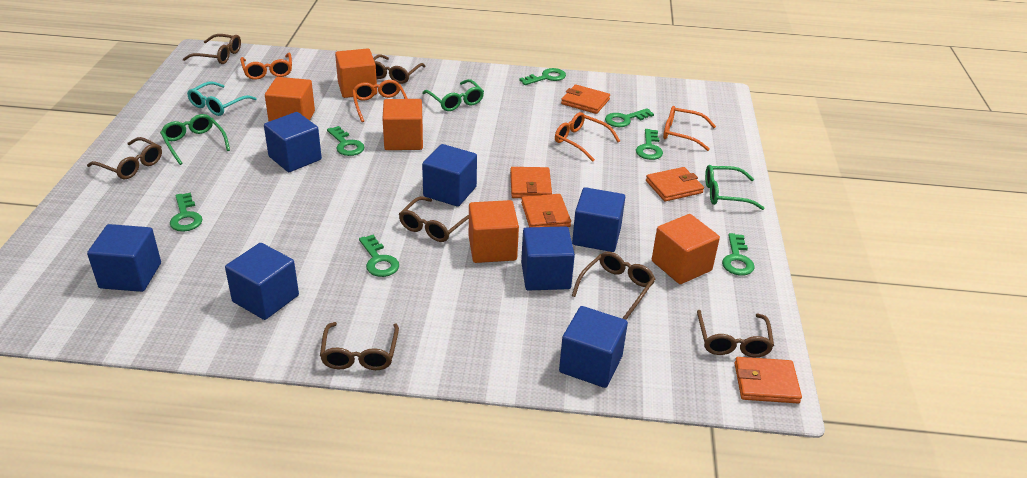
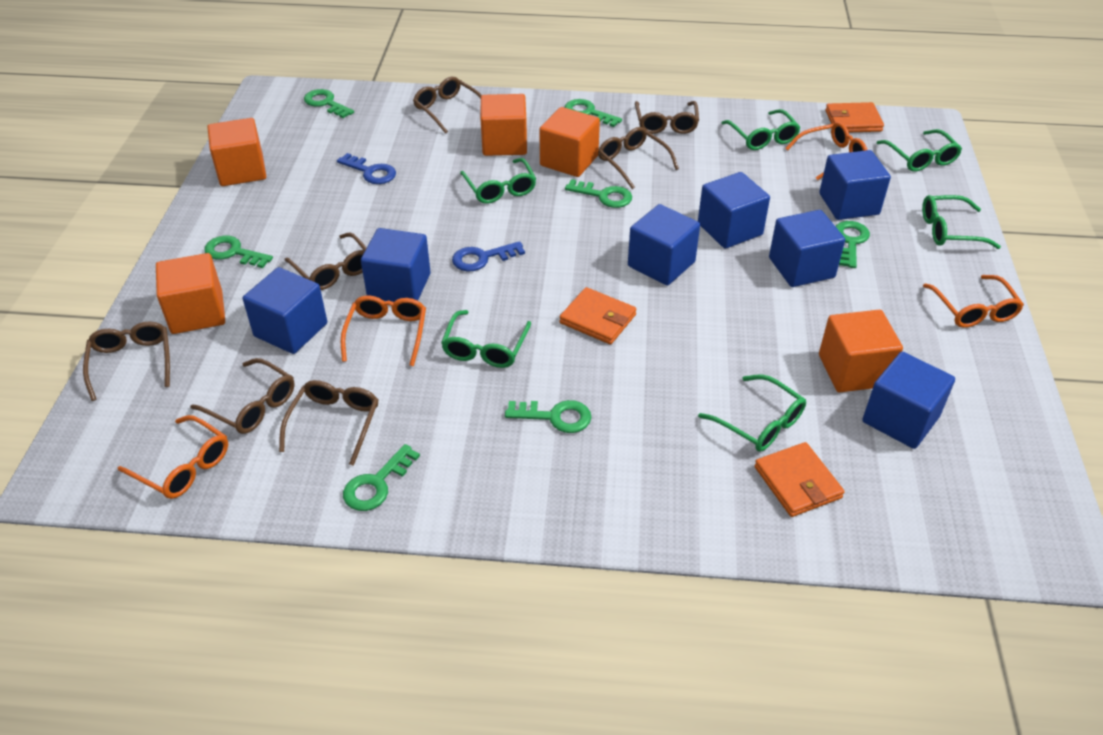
blue key: none = 0 -> [337,153,396,184] [452,241,525,271] = 2
green glasses: [160,114,230,165] [422,79,484,111] [705,165,764,210] = 3 -> [441,310,531,368] [460,158,536,204] [698,374,806,452] [722,109,801,150] [877,129,962,172] [922,195,1001,249] = 6
orange wallet: [510,167,552,198] [521,194,571,227] [561,84,610,114] [646,167,704,202] [735,357,802,403] = 5 -> [560,287,636,344] [755,442,844,517] [825,102,884,132] = 3
turquoise glasses: [187,82,256,116] = 1 -> none = 0

